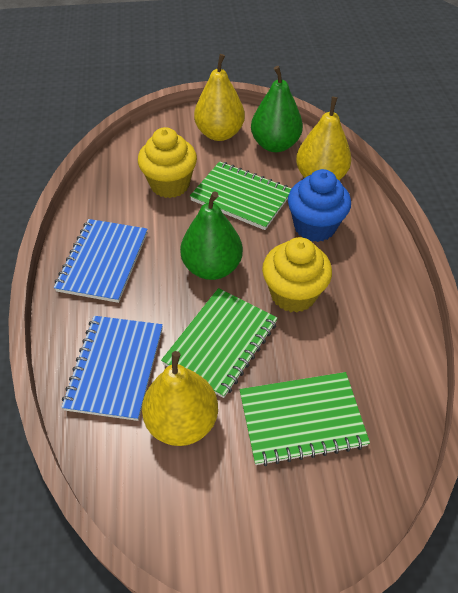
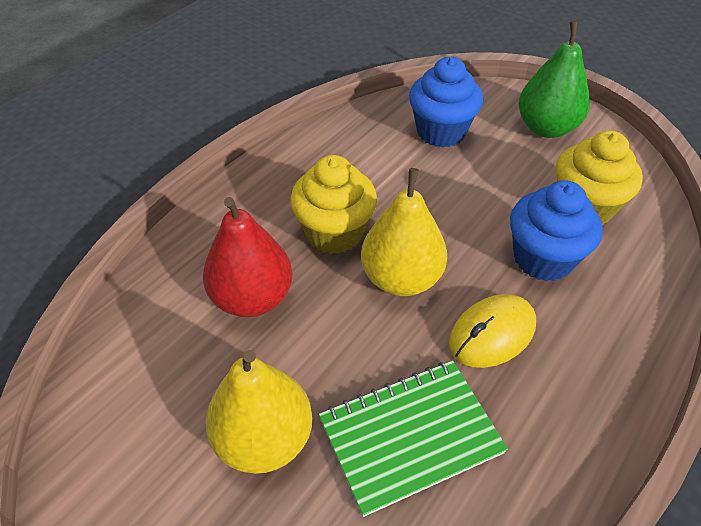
blue cupcake: [288,169,351,242] = 1 -> [409,57,483,147] [510,180,603,281] = 2
blue notebook: [54,219,148,303] [61,316,163,421] = 2 -> none = 0
green notebook: [161,288,278,398] [190,161,292,230] [240,372,370,466] = 3 -> [319,361,508,517] = 1
green pear: [180,192,243,280] [251,66,303,152] = 2 -> [518,21,590,138] = 1
red pear: none = 0 -> [203,197,292,317] = 1
yellow mouse: none = 0 -> [449,294,536,368] = 1
yellow pear: [142,351,218,446] [194,54,245,141] [296,97,351,180] = 3 -> [206,350,312,474] [361,168,447,296] = 2

